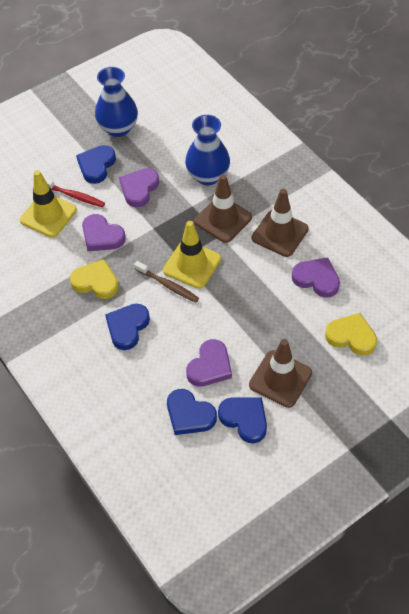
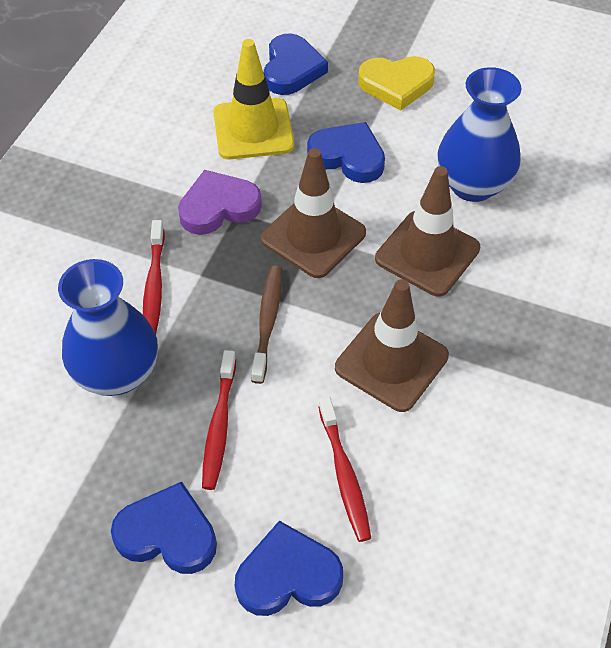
purple heart: [82,214,126,251] [119,168,159,208] [186,339,232,387] [292,257,340,298] = 4 -> [178,170,262,235] = 1
red toothbrush: [44,178,105,207] = 1 -> [143,220,165,334] [202,350,236,490] [318,396,371,542] = 3
yellow heart: [70,259,119,299] [325,313,377,356] = 2 -> [358,56,435,110] = 1
yellow traffic cone: [20,170,77,238] [163,221,221,289] = 2 -> [213,39,294,159] = 1

